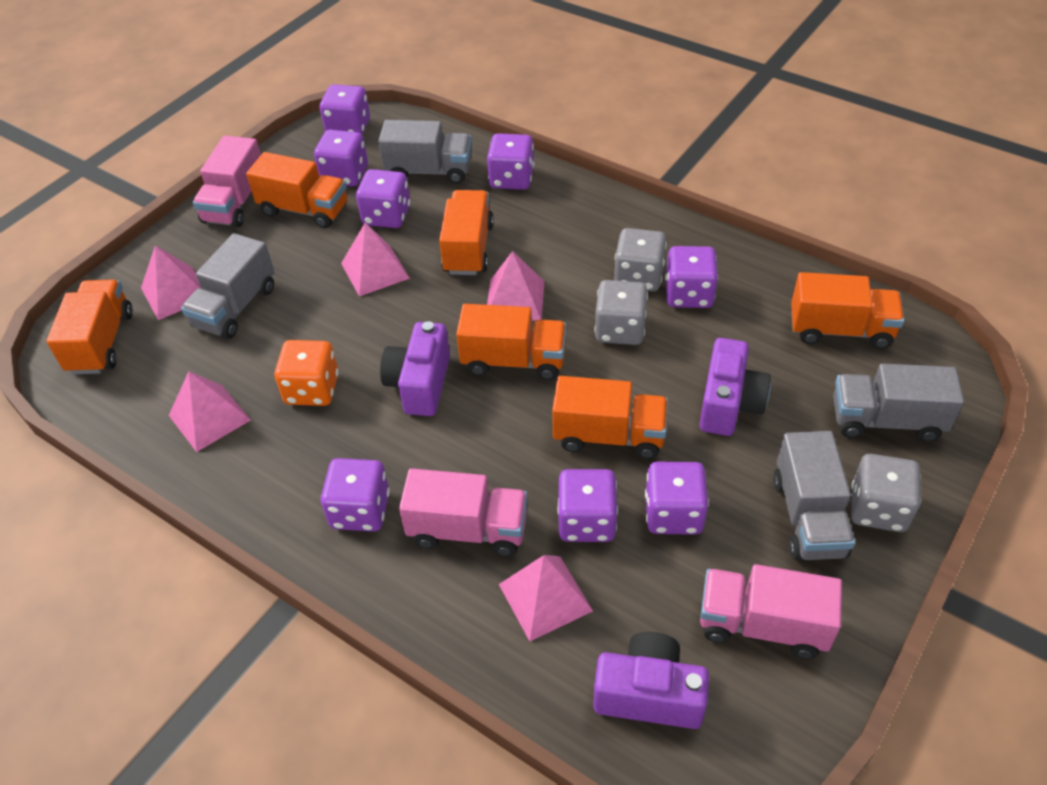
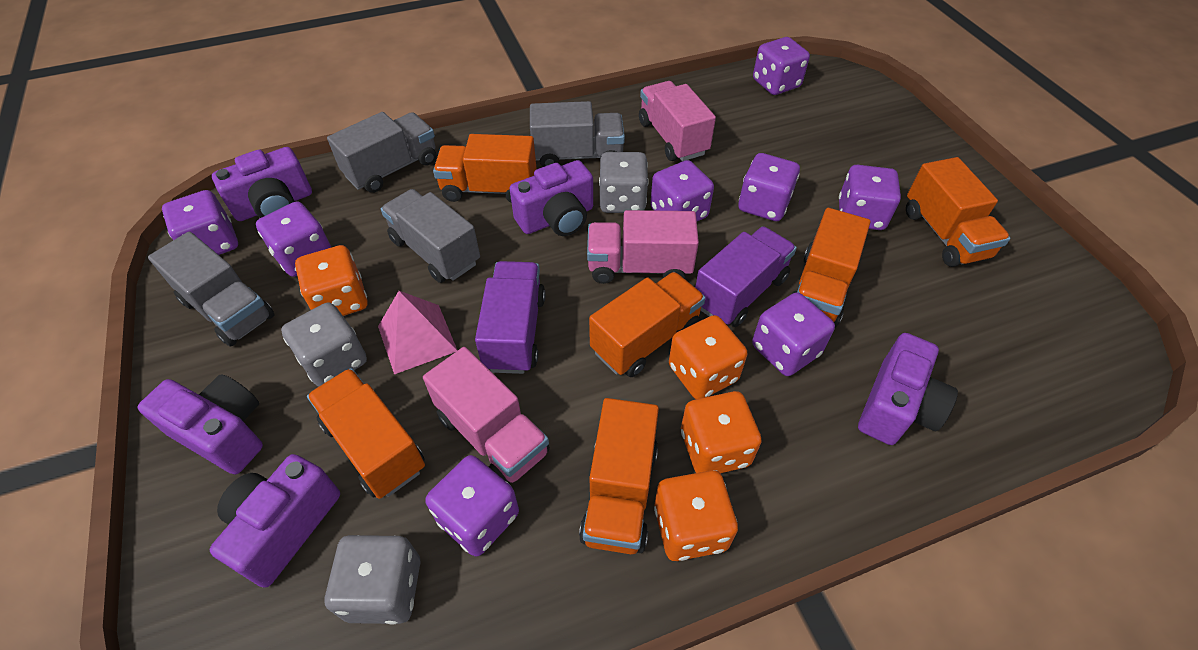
orange dice: [274,340,339,406] = 1 -> [295,245,367,316] [654,470,738,561] [669,315,747,399] [681,391,762,473] = 4
pink pyramid: [141,245,201,320] [169,371,251,452] [341,222,410,296] [487,251,545,321] [499,555,593,641] = 5 -> [378,291,458,374] = 1
purple camera: [380,321,450,416] [593,632,709,729] [699,338,771,436] = 3 -> [138,374,263,474] [210,454,340,588] [212,147,312,221] [509,160,593,236] [858,333,958,445] = 5
purple truck: none = 0 -> [475,261,545,374] [695,226,797,327] = 2

